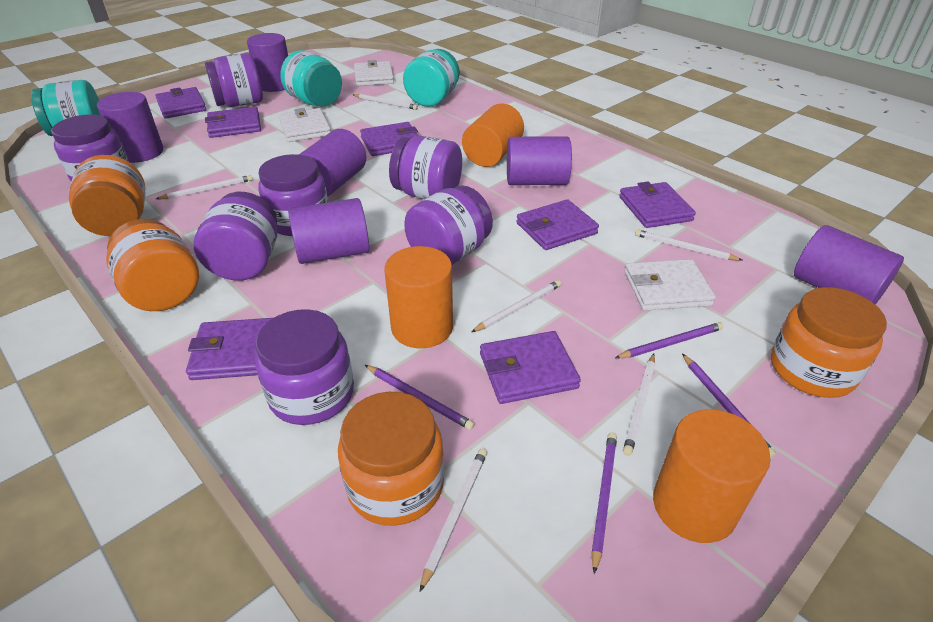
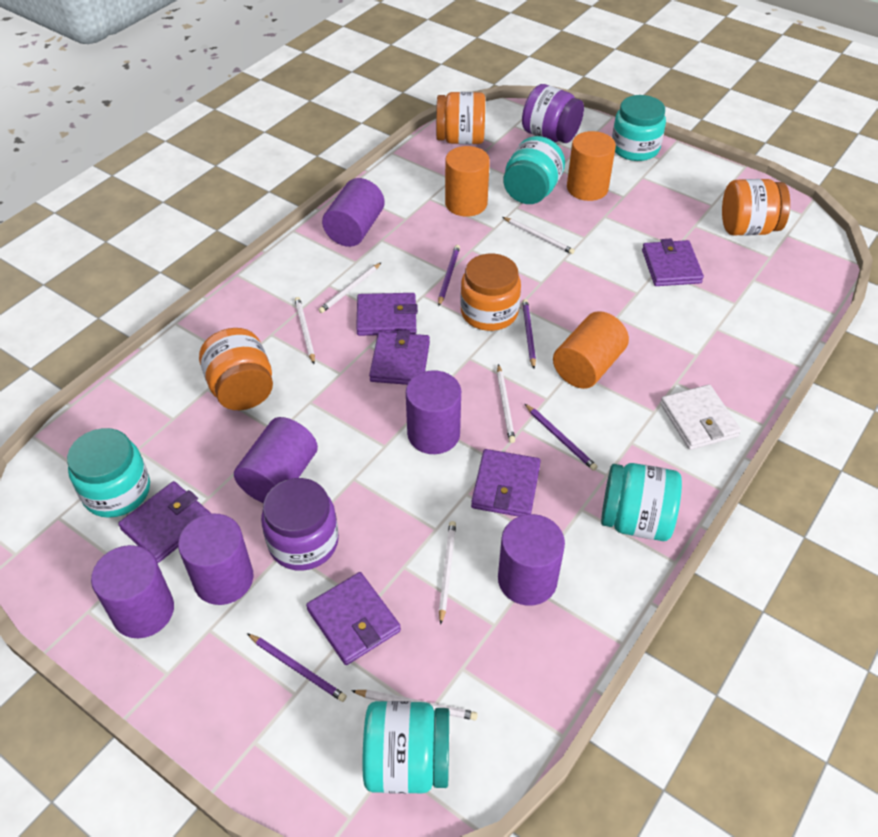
purple jar: [51,114,129,182] [193,192,277,280] [205,53,263,107] [255,309,354,425] [258,154,328,236] [389,136,462,199] [404,185,493,265] = 7 -> [261,478,339,571] [522,84,584,143] = 2
purple wallet: [155,87,207,119] [186,318,273,380] [205,107,261,138] [360,122,418,156] [480,331,581,404] [516,199,599,250] [619,182,696,228] = 7 -> [118,481,211,563] [306,572,401,665] [356,293,418,336] [369,330,430,385] [471,449,541,517] [642,239,704,286] = 6
turquoise jar: [31,80,100,136] [280,50,342,106] [403,49,459,107] = 3 -> [67,428,150,518] [362,701,449,794] [503,136,565,204] [601,463,682,541] [612,95,666,161] = 5
white wallet: [279,108,331,142] [354,60,394,86] [625,259,716,311] = 3 -> [660,384,741,450] = 1

